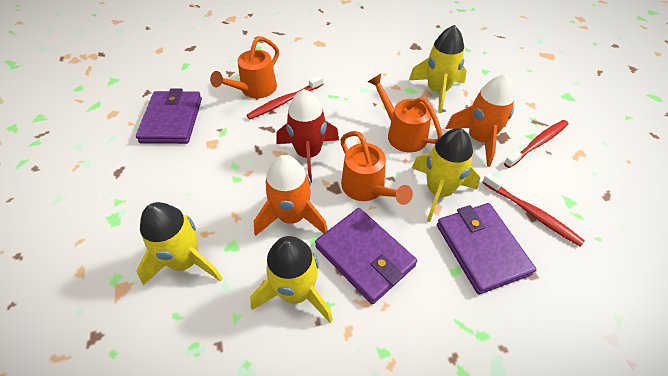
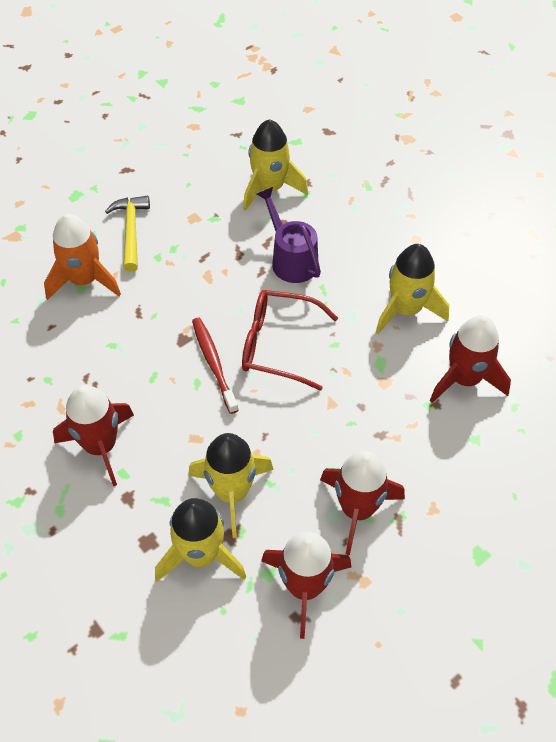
orange rocket: [254,155,328,236] [445,74,515,167] = 2 -> [44,214,121,300] = 1
orange watering can: [210,36,279,98] [340,131,413,205] [368,74,442,153] = 3 -> none = 0
purple wallet: [136,88,202,144] [315,208,417,304] [437,203,536,294] = 3 -> none = 0
purple watering can: none = 0 -> [257,187,321,283] = 1
red glasses: none = 0 -> [242,290,338,391] = 1
red rocket: [276,89,339,183] = 1 -> [53,385,134,486] [261,532,352,639] [320,451,405,555] [430,315,511,403] = 4
red toothbrush: [247,75,323,119] [482,173,585,247] [504,120,568,168] = 3 -> [192,318,239,414] = 1
yellow hammer: none = 0 -> [105,196,150,272] = 1

